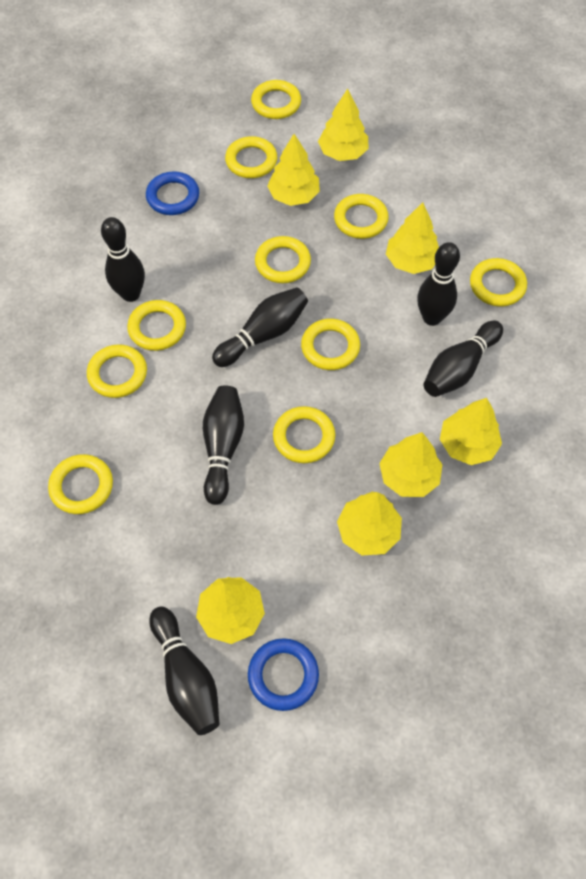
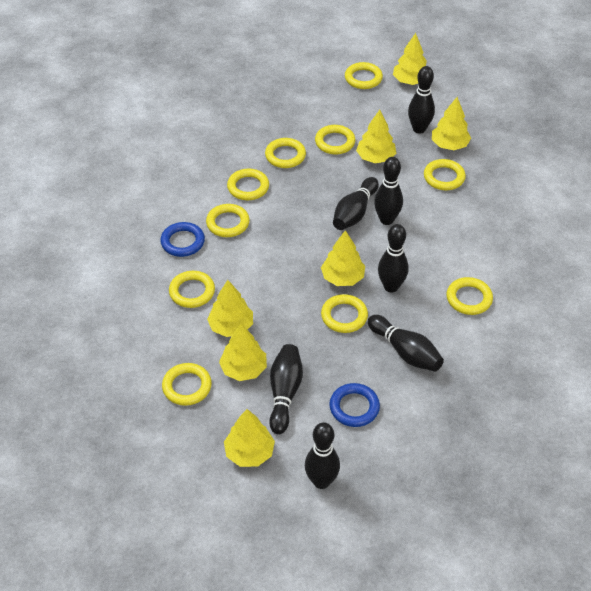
black bowling pin: [101,217,145,302] [149,607,219,735] [203,385,244,505] [212,287,308,367] [417,242,460,326] [424,321,503,397] = 6 -> [269,344,303,434] [305,422,340,489] [333,177,379,230] [368,315,444,372] [374,157,403,225] [378,224,409,293] [408,66,435,134] = 7

